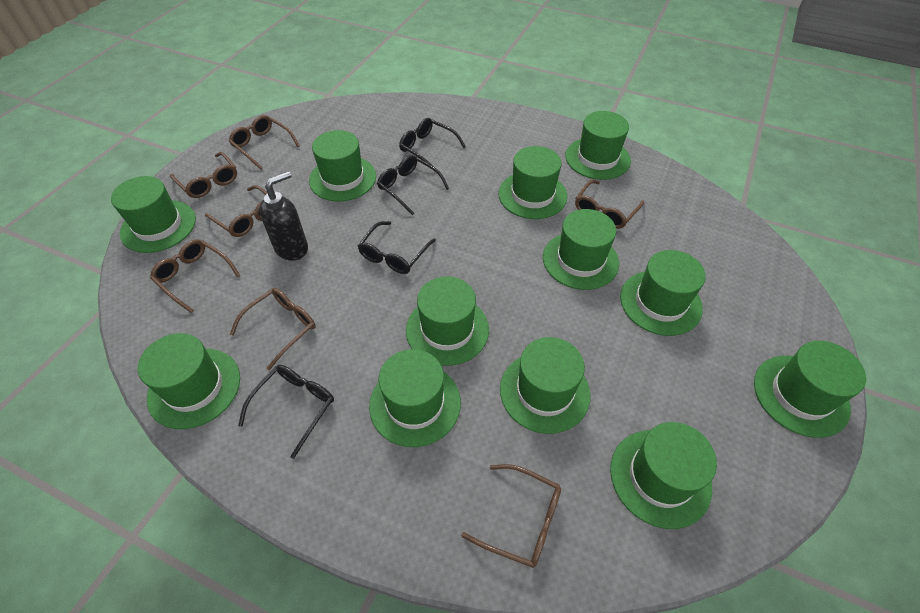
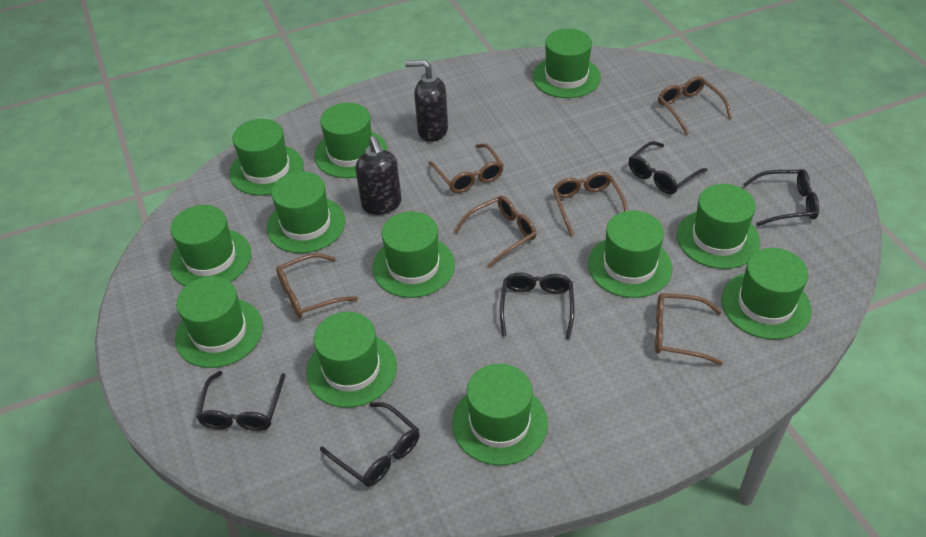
black glasses: [238,365,334,459] [358,221,436,274] [377,155,449,215] [399,118,466,167] = 4 -> [196,371,285,431] [320,402,420,487] [500,272,574,339] [629,141,707,194] [743,169,819,226] = 5
black soap dispenser: [259,171,308,261] = 1 -> [355,136,402,215] [405,60,448,142] = 2
brown glasses: [150,240,241,313] [170,152,237,198] [205,185,267,237] [229,115,300,170] [230,288,316,370] [461,464,561,568] [575,180,644,229] = 7 -> [276,253,358,318] [428,144,504,193] [454,196,537,268] [553,172,628,236] [655,293,723,365] [658,76,732,135] = 6

